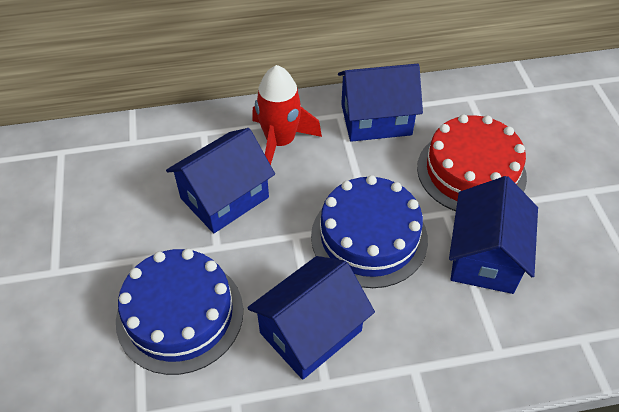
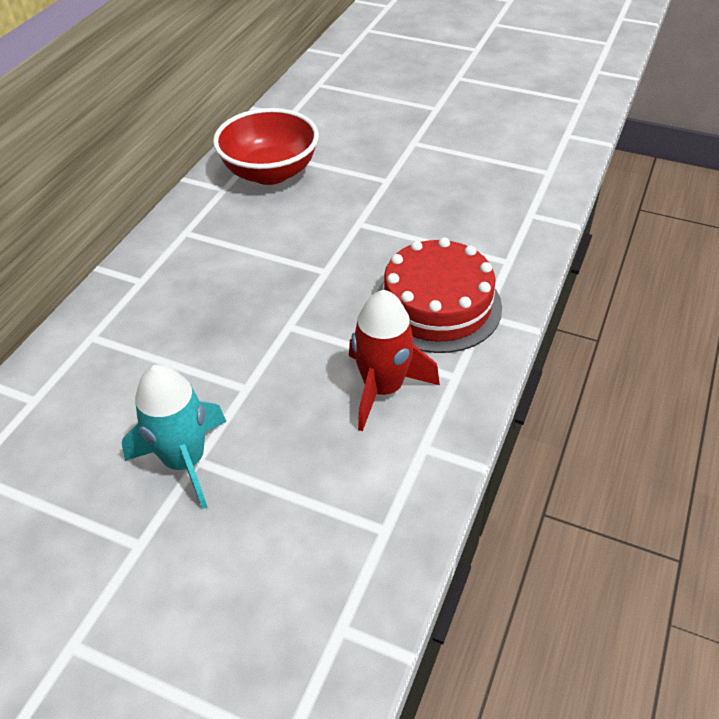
blue cake: [116,249,243,375] [311,175,428,288] = 2 -> none = 0
blue house: [166,128,275,233] [247,256,375,380] [338,64,423,142] [449,176,538,294] = 4 -> none = 0
red bowl: none = 0 -> [213,108,319,185] = 1
turquoise rocket: none = 0 -> [122,364,227,509] = 1

